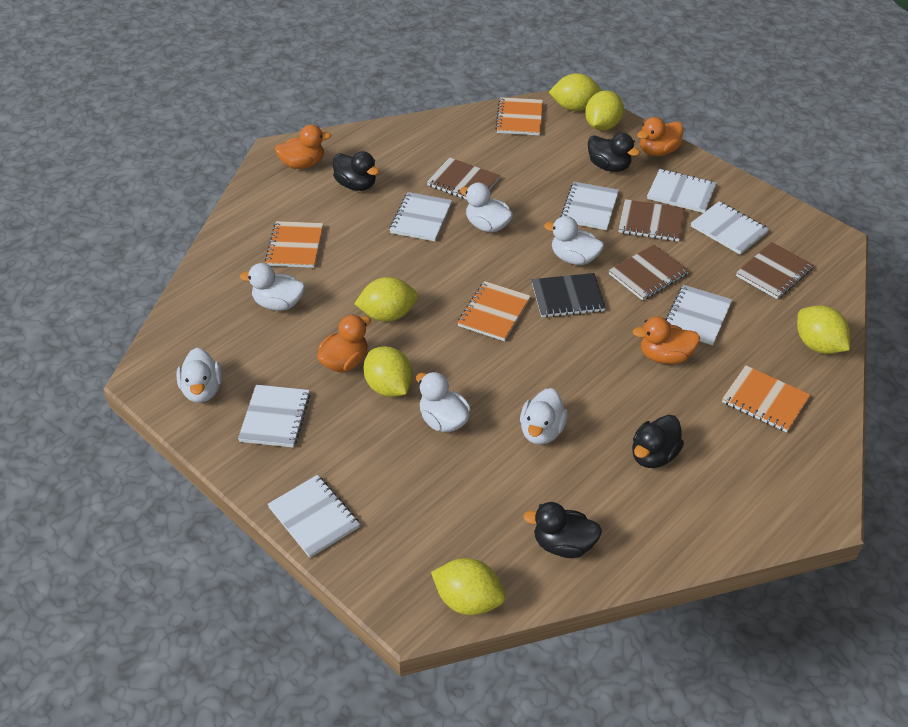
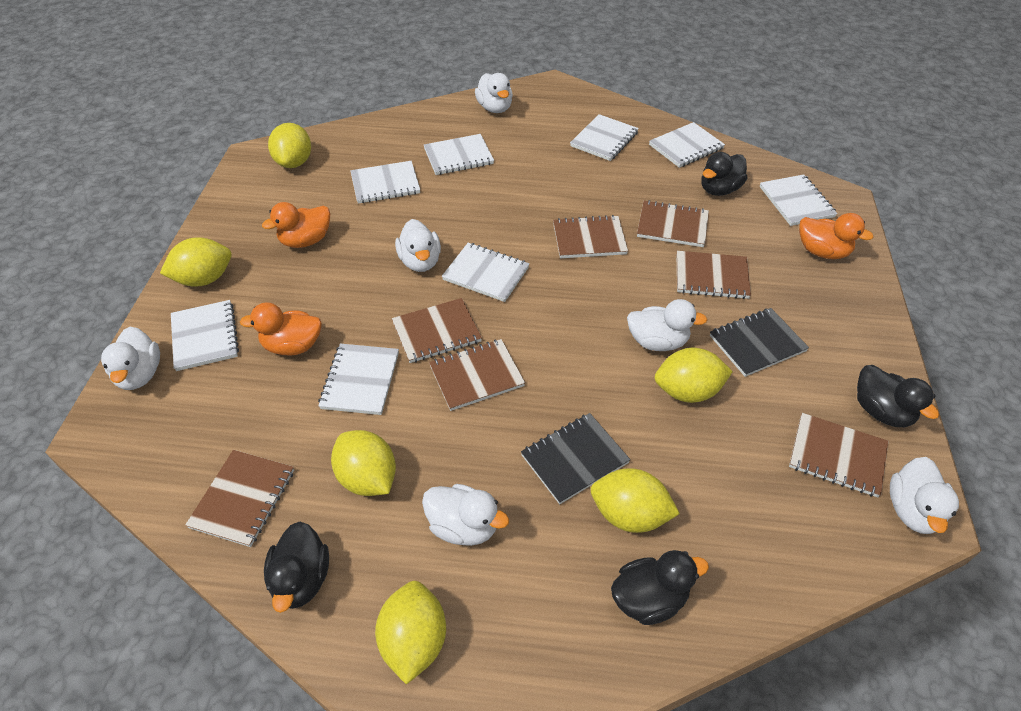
black notebook: [532,273,606,318] = 1 -> [521,413,630,504] [710,308,809,377] = 2
brown notebook: [427,157,500,200] [609,244,689,301] [618,199,685,242] [736,242,814,299] = 4 -> [185,450,294,547] [392,298,482,363] [429,339,525,411] [553,215,628,258] [637,200,709,247] [676,251,751,299] [789,413,889,497] = 7
orange duck: [275,124,331,169] [317,315,371,372] [633,316,700,364] [637,117,684,156] = 4 -> [240,302,322,355] [262,202,330,248] [799,213,874,259] = 3
orange notebook: [265,221,323,268] [457,281,531,341] [495,97,543,135] [722,365,810,432] = 4 -> none = 0
white notebook: [238,385,310,448] [267,475,360,558] [389,192,452,241] [560,182,619,230] [647,169,717,213] [666,285,732,345] [691,201,769,255] = 7 -> [171,300,239,371] [318,344,399,415] [350,161,420,204] [424,134,494,175] [442,243,529,302] [570,114,639,161] [649,122,725,168] [760,174,837,226] = 8

